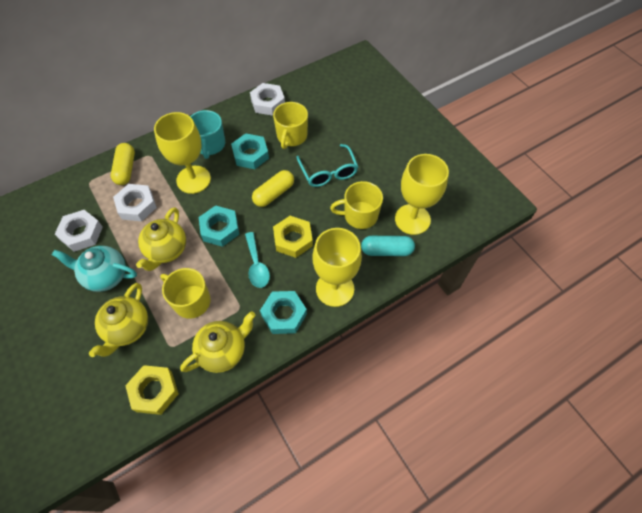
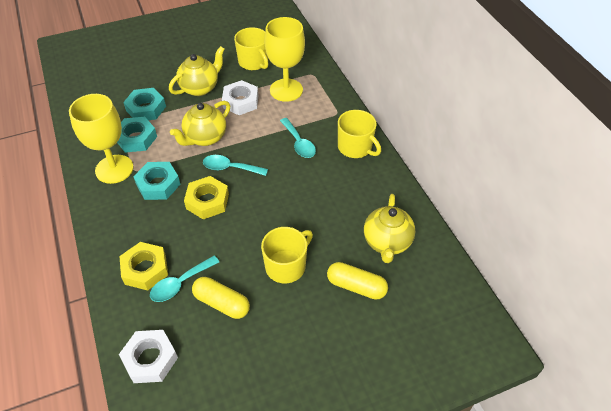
turquoise capsule: [361,236,415,256] = 1 -> none = 0
turquoise glasses: [297,144,358,187] = 1 -> none = 0
turquoise mug: [190,110,225,159] = 1 -> none = 0
turquoise spoon: [245,232,270,288] = 1 -> [150,256,219,302] [203,155,268,176] [280,118,316,158] = 3
turquoise teapot: [52,246,137,292] = 1 -> none = 0
white nut: [55,210,103,252] [113,184,157,221] [250,83,285,116] = 3 -> [119,330,178,383] [222,80,258,115] = 2
yellow goblet: [154,112,211,194] [312,228,362,307] [395,154,449,235] = 3 -> [69,94,134,184] [265,17,305,102] = 2

